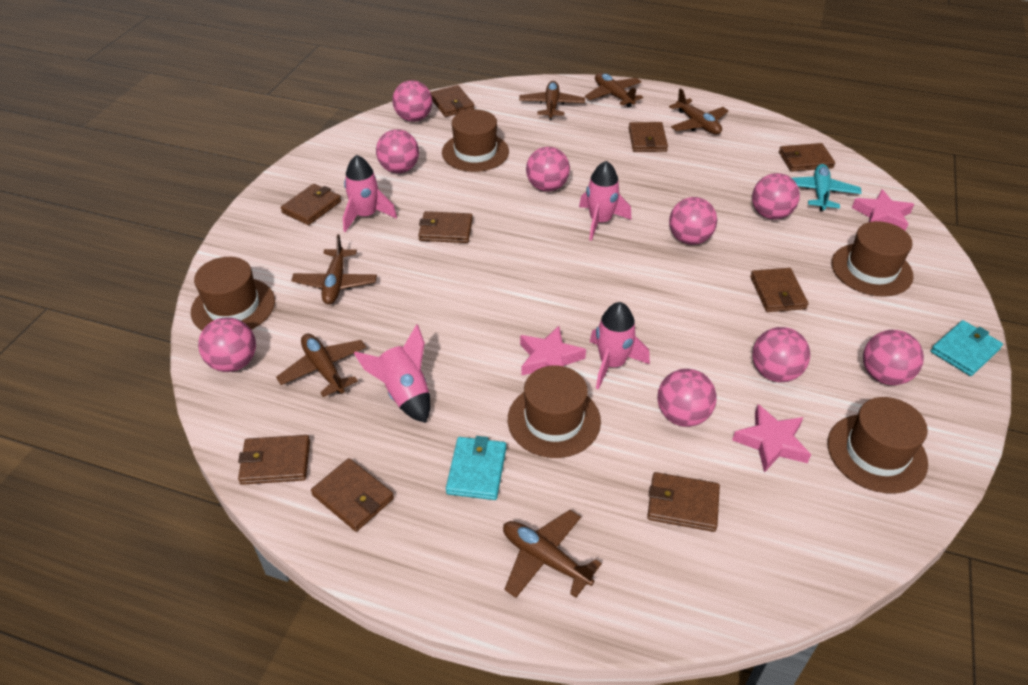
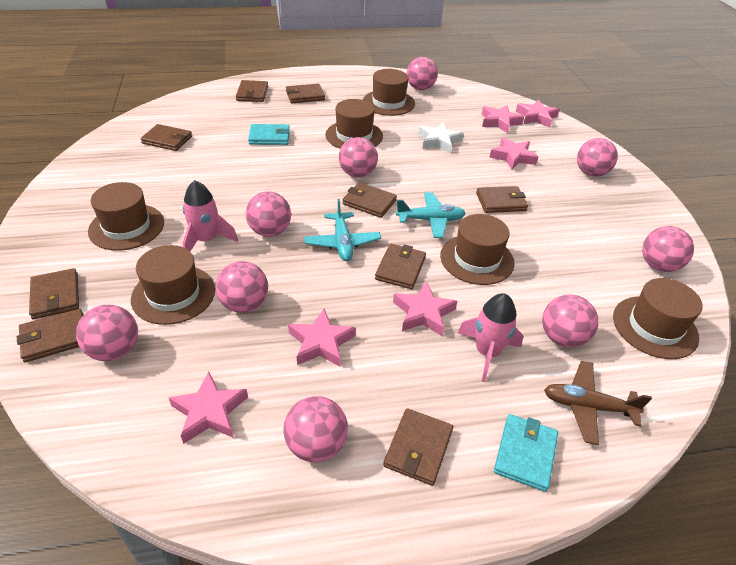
brown hat: [191,257,275,331] [442,109,509,172] [508,365,601,458] [827,397,928,494] [831,221,914,297] = 5 -> [88,182,164,251] [131,245,215,325] [325,99,383,149] [363,69,415,116] [440,214,515,285] [613,278,703,359] = 6
brown plane: [276,334,366,397] [291,234,377,304] [503,510,602,598] [519,81,585,120] [585,73,643,108] [669,88,728,135] = 6 -> [544,361,652,445] = 1
pink rocket: [343,155,397,232] [354,324,430,423] [579,161,631,241] [590,302,650,390] = 4 -> [182,180,238,251] [458,293,523,382] = 2
pink star: [520,326,586,376] [732,404,811,472] [852,189,914,231] = 3 -> [169,372,248,444] [288,309,356,367] [393,282,457,336] [482,105,524,133] [489,137,538,170] [516,100,560,128] = 6
turquoise plane: [792,164,861,212] = 1 -> [304,199,381,261] [396,193,466,238] = 2
white star: none = 0 -> [418,122,464,153] = 1

